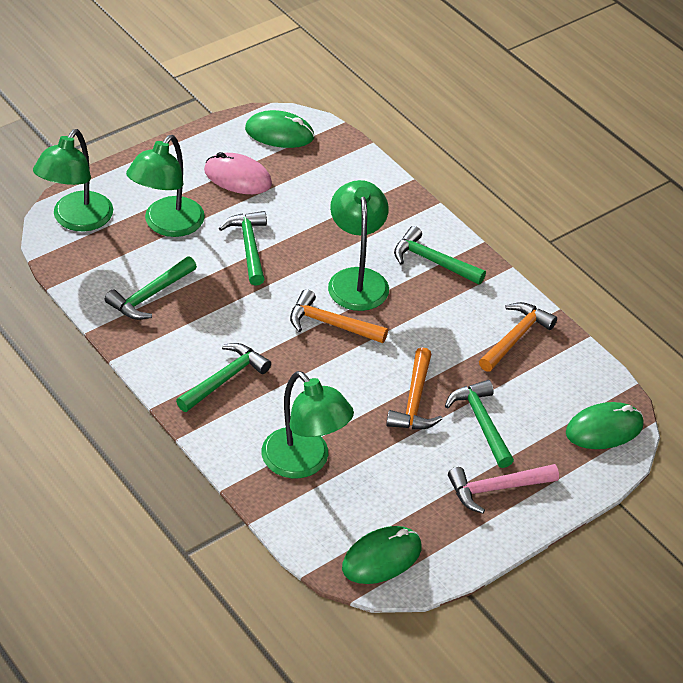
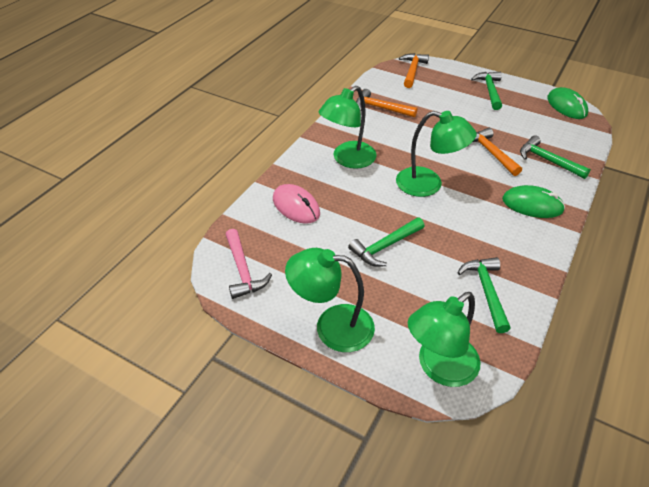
green hammer: [105,256,197,320] [176,343,271,412] [219,211,267,286] [394,226,486,284] [445,380,514,468] = 5 -> [348,217,425,267] [457,257,511,333] [471,72,502,110] [520,135,591,179] = 4
green mouse: [245,110,314,148] [342,526,422,584] [566,402,644,449] = 3 -> [502,185,565,218] [547,87,588,119] = 2

